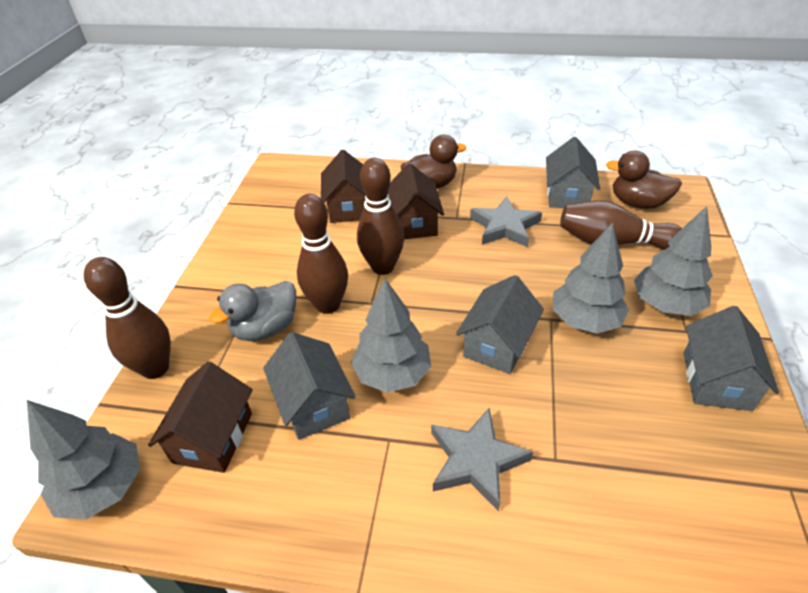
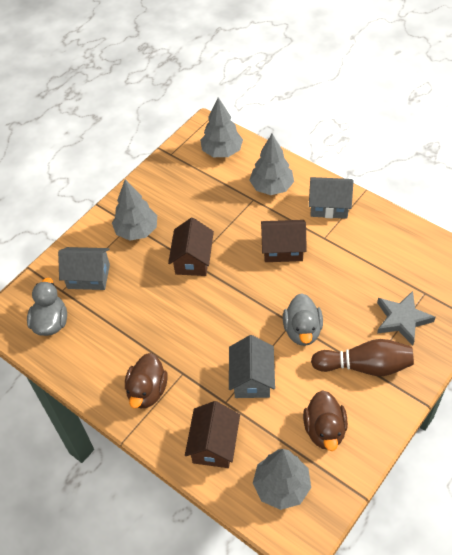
brown bowling pin: [84,257,171,379] [294,194,348,314] [357,158,404,275] [560,200,682,250] = 4 -> [311,339,414,376] = 1
grey duck: [209,281,296,341] = 1 -> [27,278,67,336] [283,293,323,346] = 2
grey house: [263,332,356,440] [456,275,544,374] [546,137,600,208] [683,306,779,411] = 4 -> [58,247,110,290] [229,335,275,398] [309,177,354,219] = 3
grey star: [431,408,533,511] [470,196,542,247] = 2 -> [377,291,436,345] = 1

